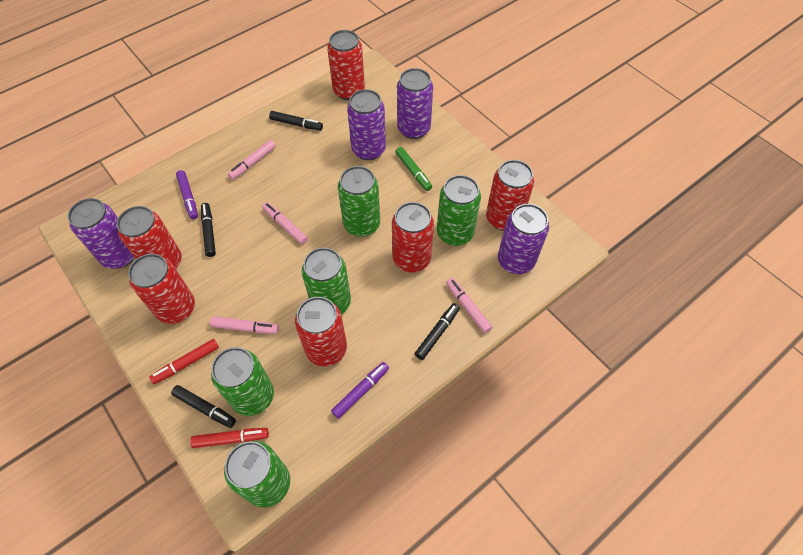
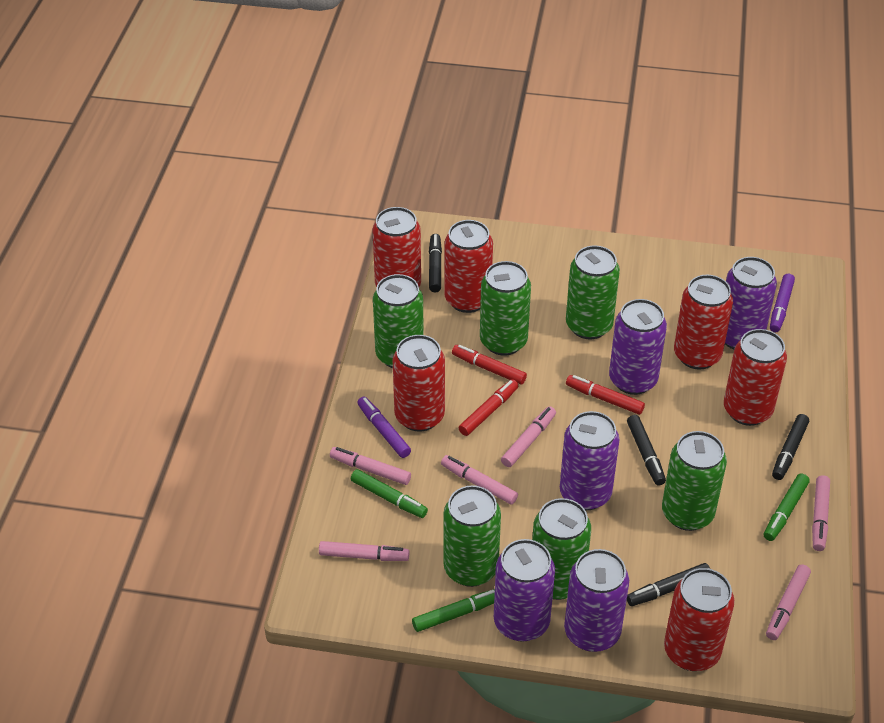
green can: [211,347,274,416] [224,441,290,508] [302,248,351,314] [338,166,380,237] [437,175,481,246] = 5 -> [373,274,424,368] [443,485,501,587] [480,261,531,356] [532,498,591,600] [566,246,620,339] [662,431,727,531] = 6
green marker: [395,147,432,191] = 1 -> [351,469,428,518] [412,589,495,632] [764,474,810,541] = 3
pink marker: [210,316,279,334] [228,140,276,180] [262,202,308,244] [446,278,492,333] = 4 -> [319,541,410,561] [330,447,411,485] [441,455,518,505] [501,406,556,467] [766,564,811,640] [812,475,830,551] = 6
purple can: [68,198,135,269] [347,89,386,160] [397,68,433,139] [498,204,549,274] = 4 -> [494,539,555,642] [560,411,620,510] [564,549,629,652] [609,299,667,395] [725,257,777,349] = 5
red marker: [149,339,219,384] [190,428,269,448] = 2 -> [452,345,527,385] [459,379,518,436] [566,375,645,415] = 3

